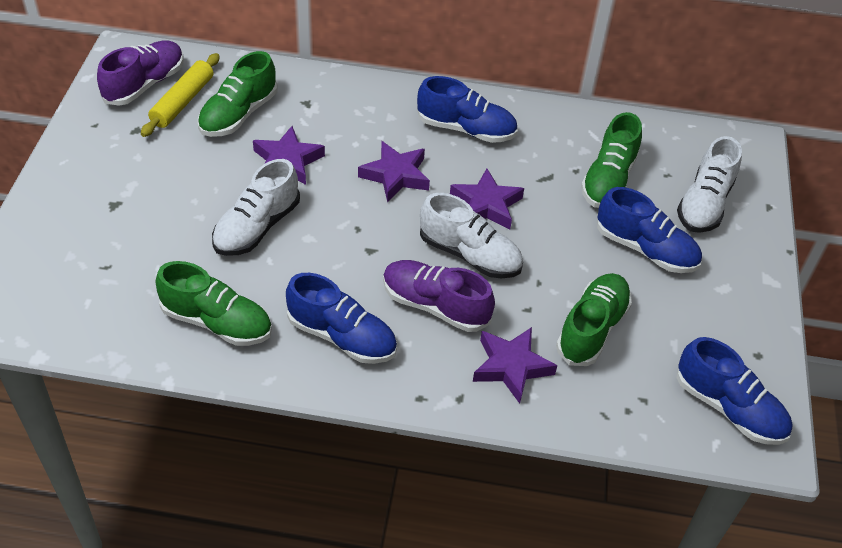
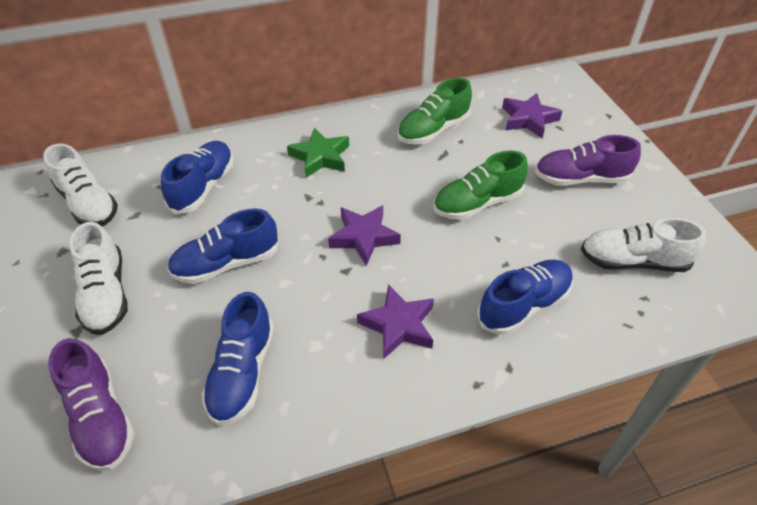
green shoe: [156,261,272,346] [198,51,278,137] [556,273,632,366] [581,112,642,208] = 4 -> [397,78,472,145] [433,150,528,220] = 2
green star: none = 0 -> [287,128,349,178] = 1
purple star: [253,126,325,185] [358,141,430,202] [450,169,524,229] [473,327,558,404] = 4 -> [328,205,401,266] [357,284,434,359] [502,93,562,138] = 3
yellow rolling pin: [141,53,220,137] = 1 -> none = 0

